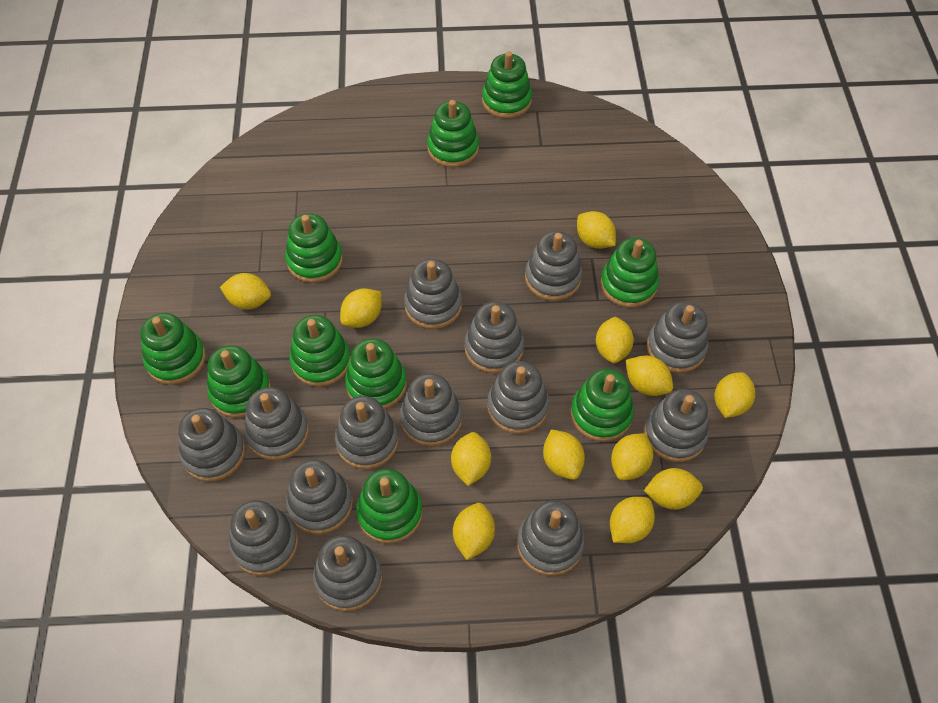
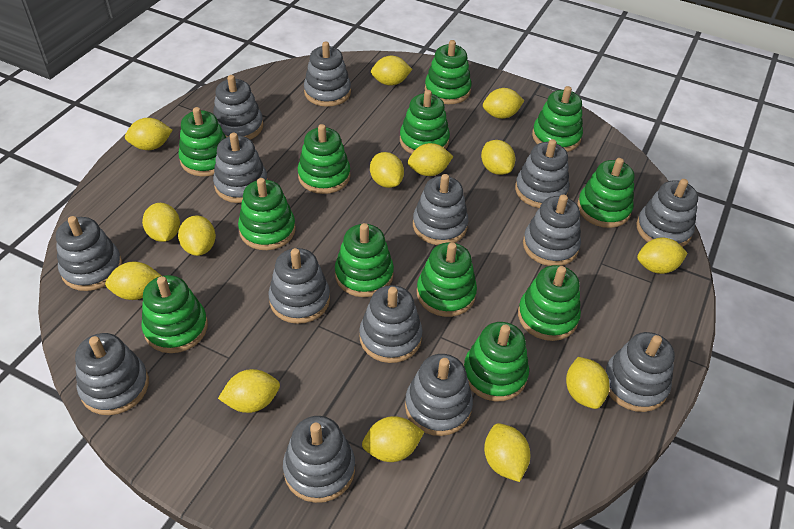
green stacking toy: [141,313,206,385] [207,345,271,418] [285,213,343,283] [290,315,351,387] [345,338,407,409] [356,469,423,544] [427,100,479,167] [482,51,532,119] [571,369,634,442] [601,238,659,308] = 10 -> [141,275,208,353] [178,107,226,176] [238,178,296,250] [297,124,350,194] [335,223,394,297] [400,90,450,154] [417,242,477,317] [425,40,471,104] [464,322,529,401] [518,265,581,341] [532,86,583,152] [577,158,634,228] = 12
yellow lemon: [220,273,271,309] [340,288,382,328] [451,432,491,486] [453,503,495,560] [543,429,585,480] [577,211,616,249] [596,317,634,363] [610,497,655,543] [611,433,653,480] [626,355,673,396] [644,468,703,510] [715,372,755,418] = 12 -> [105,262,161,300] [125,118,173,150] [142,203,180,242] [178,216,216,256] [218,369,280,413] [362,416,424,462] [370,152,404,188] [371,56,412,86] [408,143,453,176] [481,140,516,175] [483,88,524,119] [484,423,530,482] [566,357,610,409] [637,237,688,274] = 14

